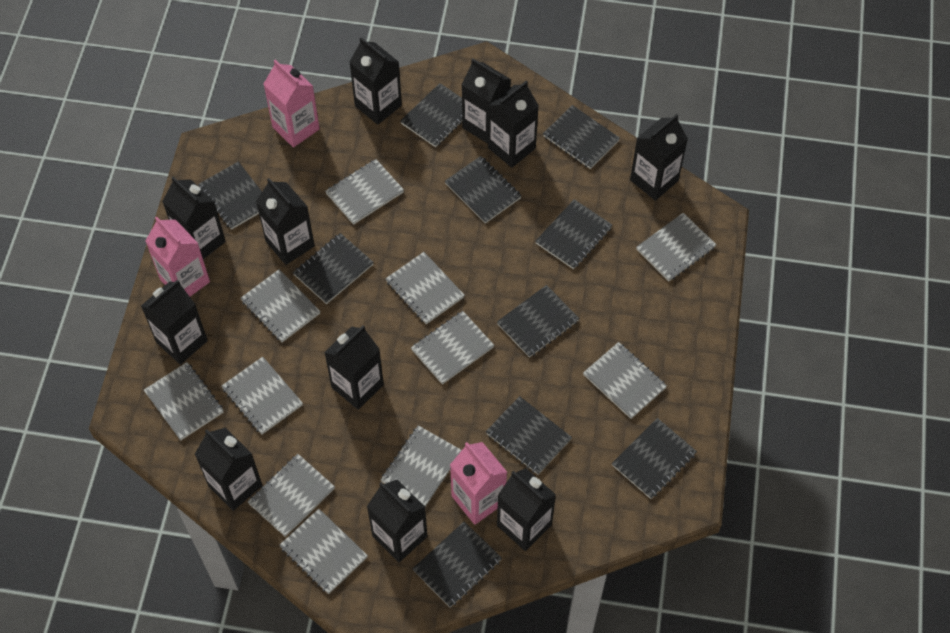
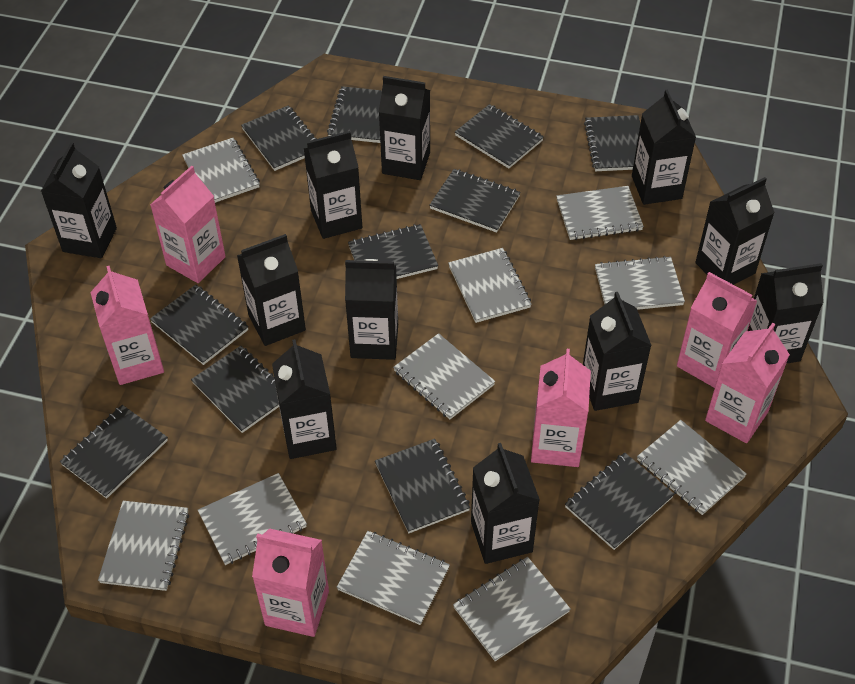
black notebook: [198,161,262,230] [293,233,374,304] [400,83,462,147] [412,521,502,607] [445,156,521,223] [486,396,572,475] [497,285,579,357] [535,199,612,269] [543,105,620,169] [612,418,697,499] = 10 -> [60,405,168,499] [150,285,249,365] [191,346,279,433] [241,106,317,171] [327,86,382,143] [348,224,438,279] [375,439,470,533] [429,169,521,233] [455,104,544,168] [565,452,674,550] [584,115,640,171] = 11
grey notebook: [144,362,224,441] [222,357,303,434] [241,269,320,342] [248,454,335,537] [279,509,368,594] [325,159,404,225] [381,425,462,506] [385,252,465,324] [411,311,494,384] [583,342,667,419] [636,213,716,281] = 11 -> [98,501,189,591] [182,138,260,203] [198,473,307,565] [337,531,450,625] [393,333,495,419] [448,248,532,323] [453,557,571,661] [557,186,644,240] [595,256,685,310] [637,420,747,515] = 10
pink carton: [145,217,210,296] [264,60,320,148] [450,442,507,525] = 3 -> [90,266,164,385] [150,166,226,283] [252,528,329,637] [531,349,591,467] [677,272,757,388] [705,323,790,443] = 6

